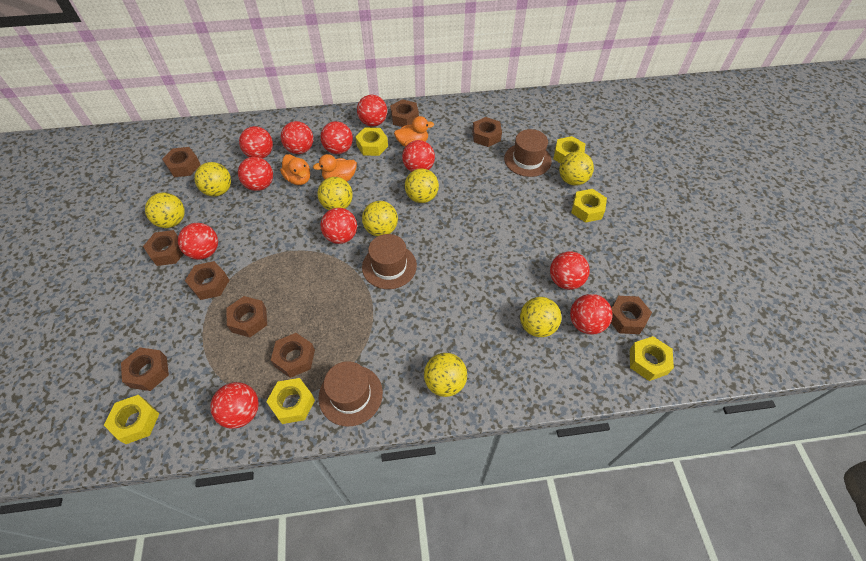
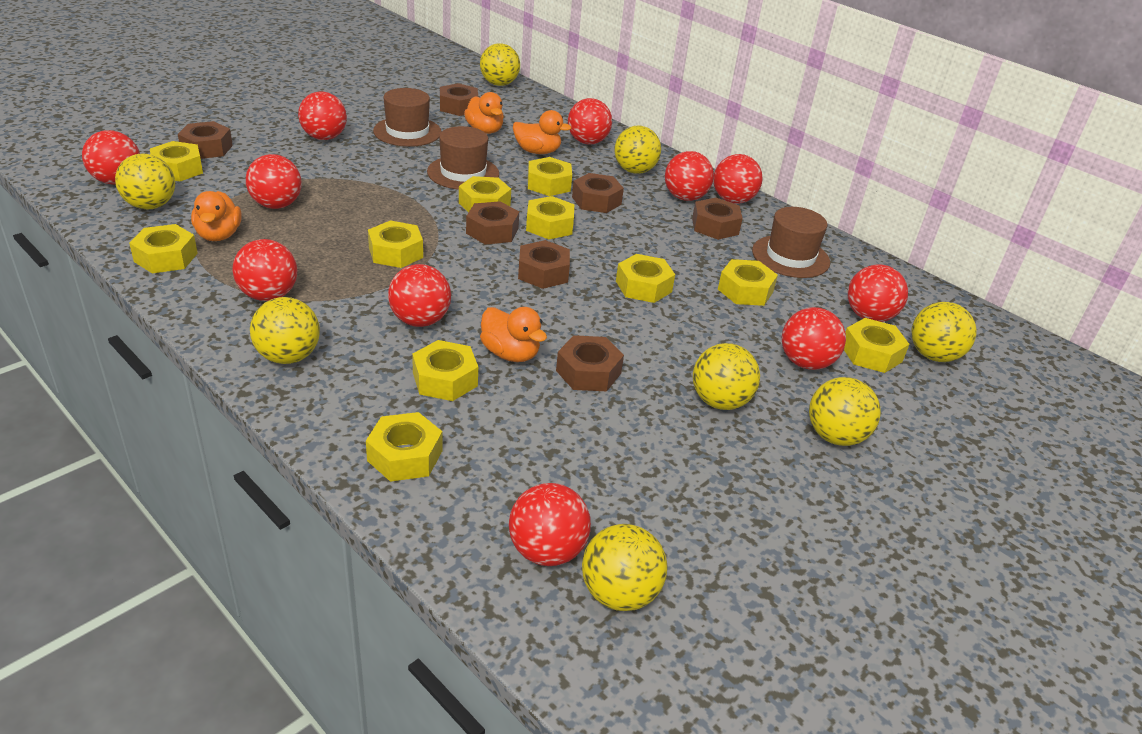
brown nut: [121,347,169,391] [143,230,183,266] [162,147,201,177] [185,261,229,300] [226,296,267,337] [271,333,315,378] [390,99,419,127] [472,117,502,147] [611,296,652,334] = 9 -> [178,121,233,159] [440,83,478,116] [466,201,519,245] [518,240,570,289] [556,335,624,391] [572,173,624,213] [692,198,743,240] = 7
orange duck: [280,154,310,185] [313,154,357,181] [394,116,434,147] = 3 -> [191,191,242,241] [464,92,504,134] [480,307,547,362] [513,110,571,154] = 4
yellow nut: [104,395,160,444] [266,378,315,424] [355,128,388,156] [553,136,585,163] [571,189,607,223] [630,336,674,381] = 6 -> [129,224,198,274] [150,141,203,181] [366,412,442,482] [368,220,423,268] [412,340,478,401] [459,176,511,213] [526,196,574,240] [528,157,572,196] [616,254,675,303] [718,259,778,306] [844,318,909,373] = 11

